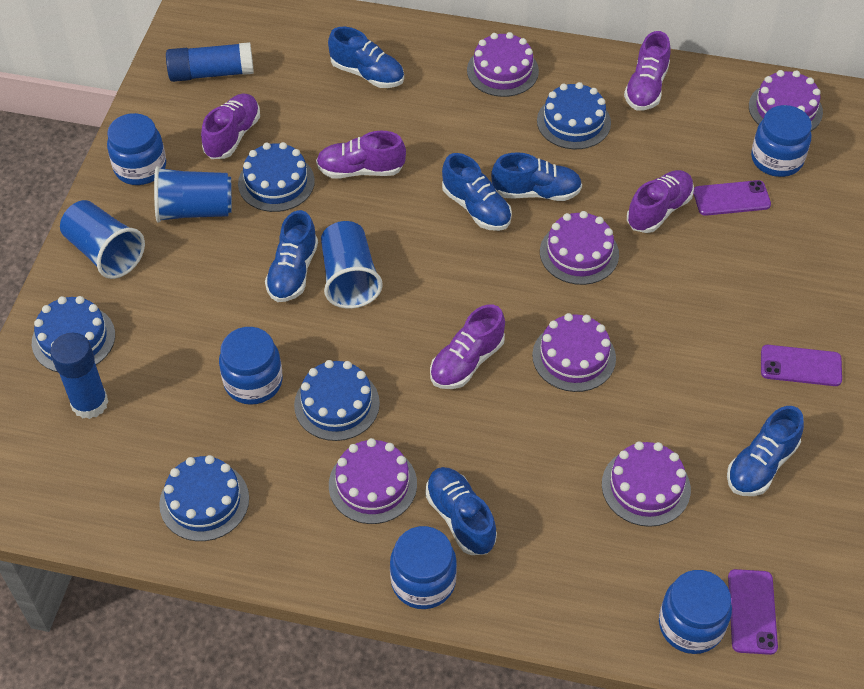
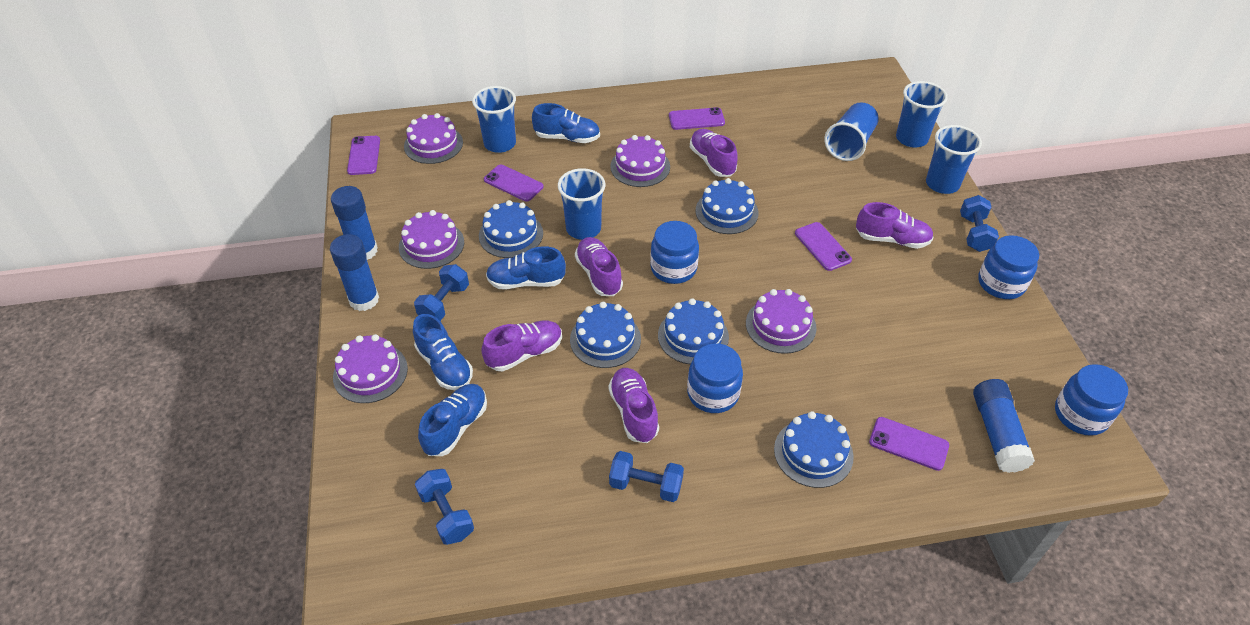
blue cup: [60,200,145,279] [154,166,232,223] [321,221,383,309] = 3 -> [472,86,516,153] [558,168,606,240] [824,102,879,161] [896,81,948,148] [926,125,982,194] = 5
blue dumbbell: none = 0 -> [414,264,469,321] [415,469,474,545] [609,451,684,502] [960,195,999,252] = 4
blue glue stick: [50,333,109,419] [166,42,254,82] = 2 -> [330,234,379,311] [331,186,378,260] [973,379,1035,473] = 3
blue jar: [107,113,166,185] [219,327,283,405] [390,526,457,609] [659,570,732,654] [751,105,812,177] = 5 -> [650,221,699,284] [687,343,743,413] [978,235,1039,299] [1055,364,1128,436] = 4
blue shoe: [265,210,318,302] [328,27,404,88] [425,467,497,555] [442,153,512,231] [491,152,582,201] [727,406,804,496] = 6 -> [413,314,473,391] [418,384,487,456] [486,246,566,289] [532,103,600,143] = 4
purple cake: [329,438,417,524] [467,32,539,97] [532,313,616,392] [540,211,619,285] [602,441,691,527] [749,70,823,131] = 6 -> [333,334,408,403] [399,210,464,269] [404,113,463,164] [610,135,670,187] [746,289,817,354] = 5
purple phone: [693,180,771,216] [728,569,778,655] [761,345,842,386] = 3 -> [347,136,380,175] [484,164,544,201] [669,107,725,130] [795,222,852,271] [869,417,949,471] = 5

